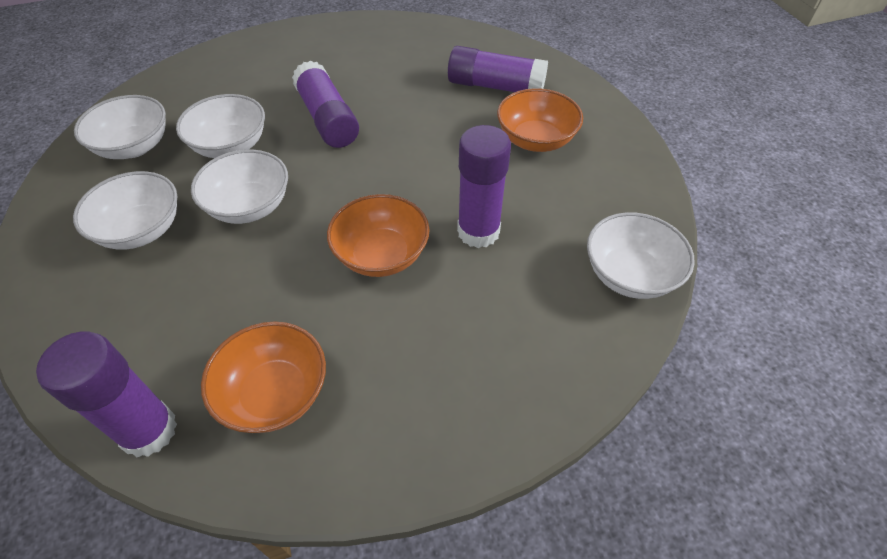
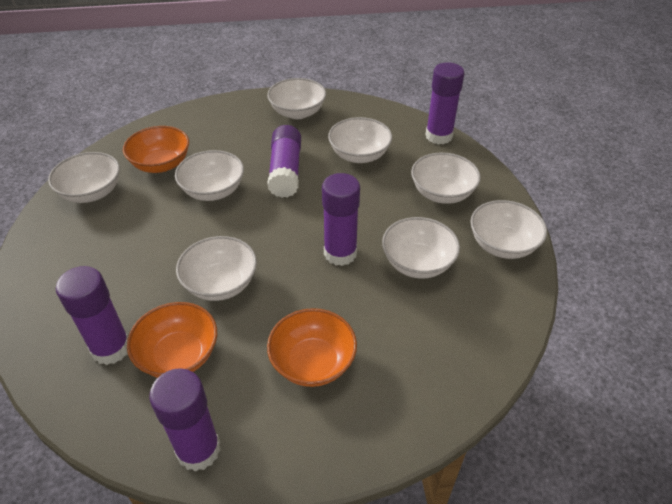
purple glue stick: [36,332,177,457] [292,60,359,148] [448,46,548,92] [457,125,511,248] = 4 -> [56,266,128,365] [149,368,221,472] [267,125,301,198] [322,173,360,266] [425,62,464,145] = 5
white bowl: [73,171,177,250] [74,95,166,159] [176,94,265,158] [191,149,288,224] [587,212,695,299] = 5 -> [48,152,120,203] [175,150,244,201] [176,236,257,301] [267,78,326,119] [328,117,392,163] [382,217,460,279] [411,153,481,204] [470,200,547,259] = 8

